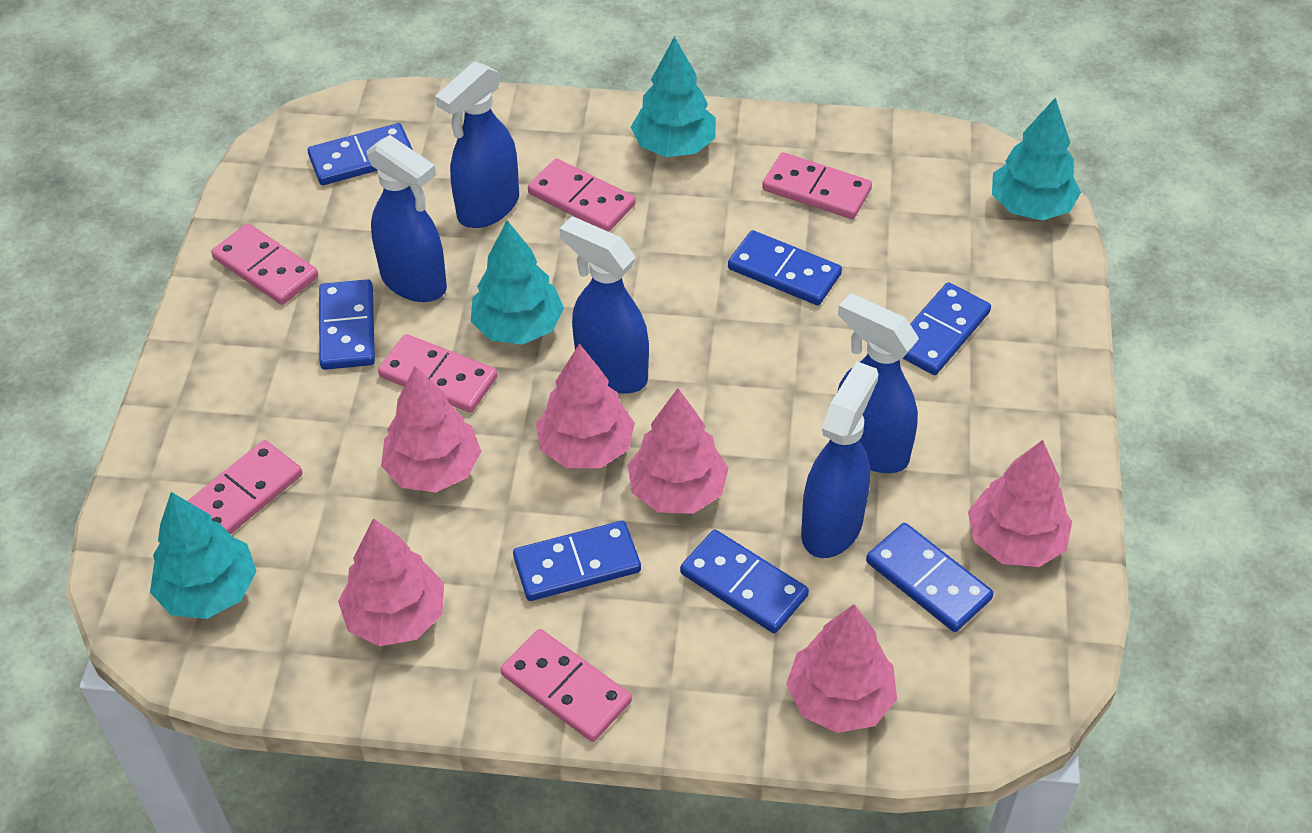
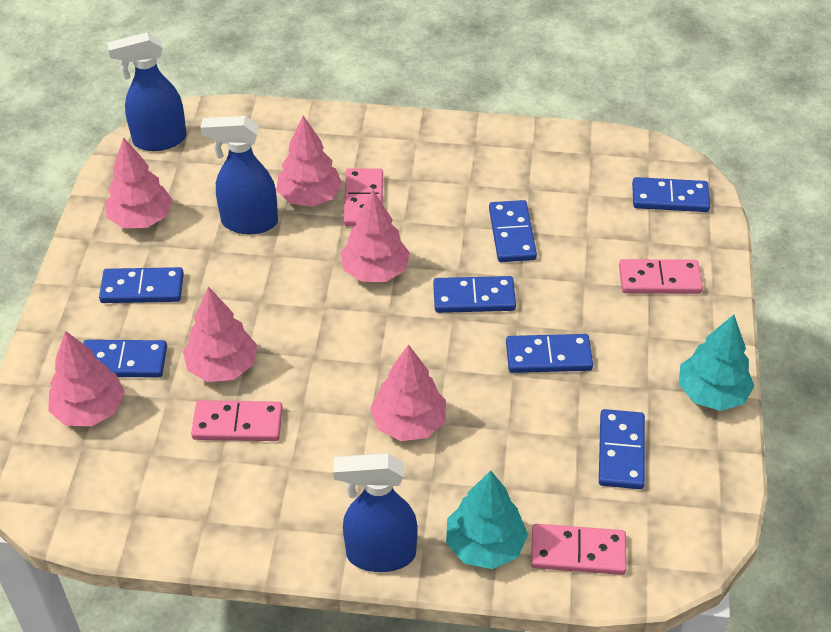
blue spray bottle: [366,135,447,302] [435,61,519,228] [559,217,649,393] [801,361,878,558] [837,293,919,473] = 5 -> [107,32,187,151] [201,116,278,234] [333,453,418,572] = 3
pink domino: [188,440,302,535] [211,224,318,305] [378,334,497,413] [500,629,632,742] [528,159,636,232] [762,152,872,219] = 6 -> [191,400,283,441] [344,168,383,226] [531,524,627,575] [619,259,703,294] = 4
turquoise tree: [150,492,257,619] [471,220,564,345] [631,37,716,157] [992,97,1081,221] = 4 -> [446,470,528,569] [679,314,754,411] = 2

